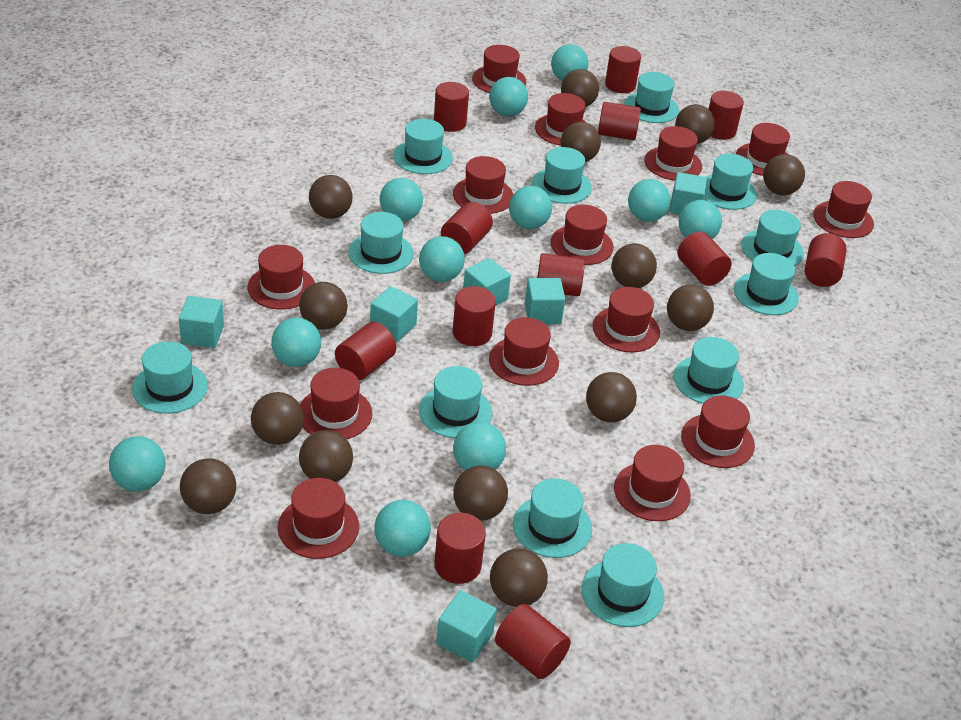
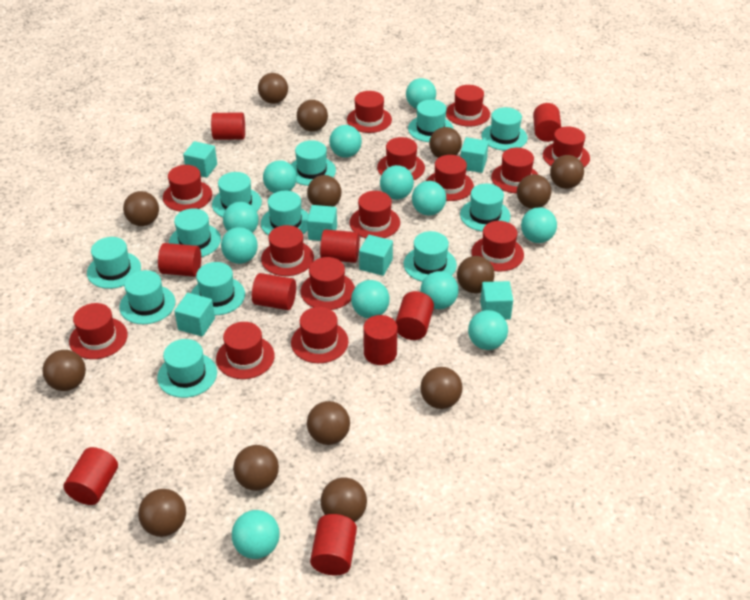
red cylinder: [335,322,396,380] [434,82,469,132] [434,513,486,584] [441,202,493,254] [453,286,496,346] [495,604,571,679] [537,253,585,296] [598,102,641,140] [605,46,641,93] [678,231,731,286] [709,91,744,140] [805,233,846,287] = 12 -> [64,447,118,505] [158,243,201,277] [211,113,245,140] [252,273,296,310] [310,514,357,575] [320,229,360,263] [363,315,398,365] [395,291,434,340] [533,103,561,142] = 9
turquoise ball: [109,436,166,492] [271,318,321,367] [374,500,431,557] [380,178,423,221] [419,236,465,282] [453,422,506,470] [489,77,528,116] [509,186,552,229] [551,44,589,81] [628,179,671,222] [679,200,722,239] = 11 -> [221,227,258,264] [223,202,259,233] [232,510,280,559] [263,160,297,193] [329,125,362,158] [351,280,390,318] [380,165,414,200] [406,78,436,109] [412,181,446,215] [420,271,459,309] [468,310,508,350] [521,207,557,243] = 12

